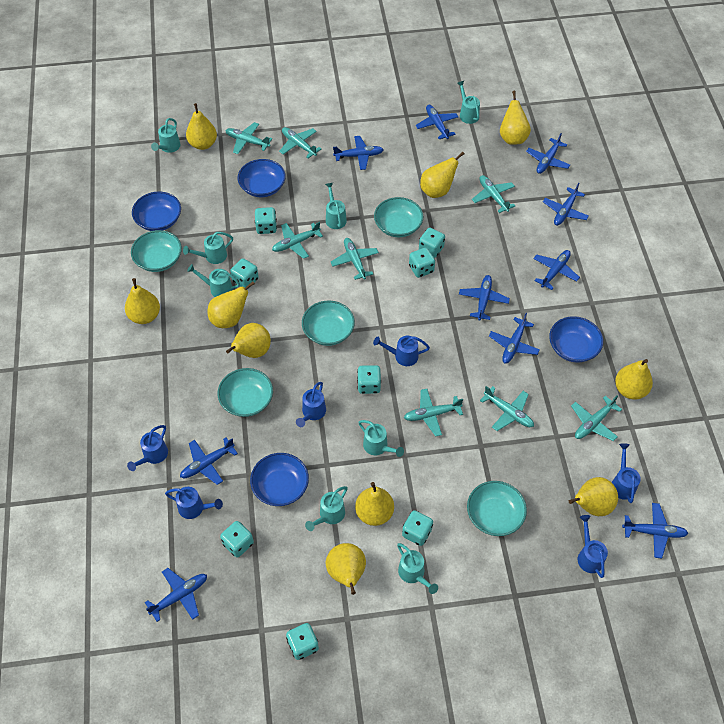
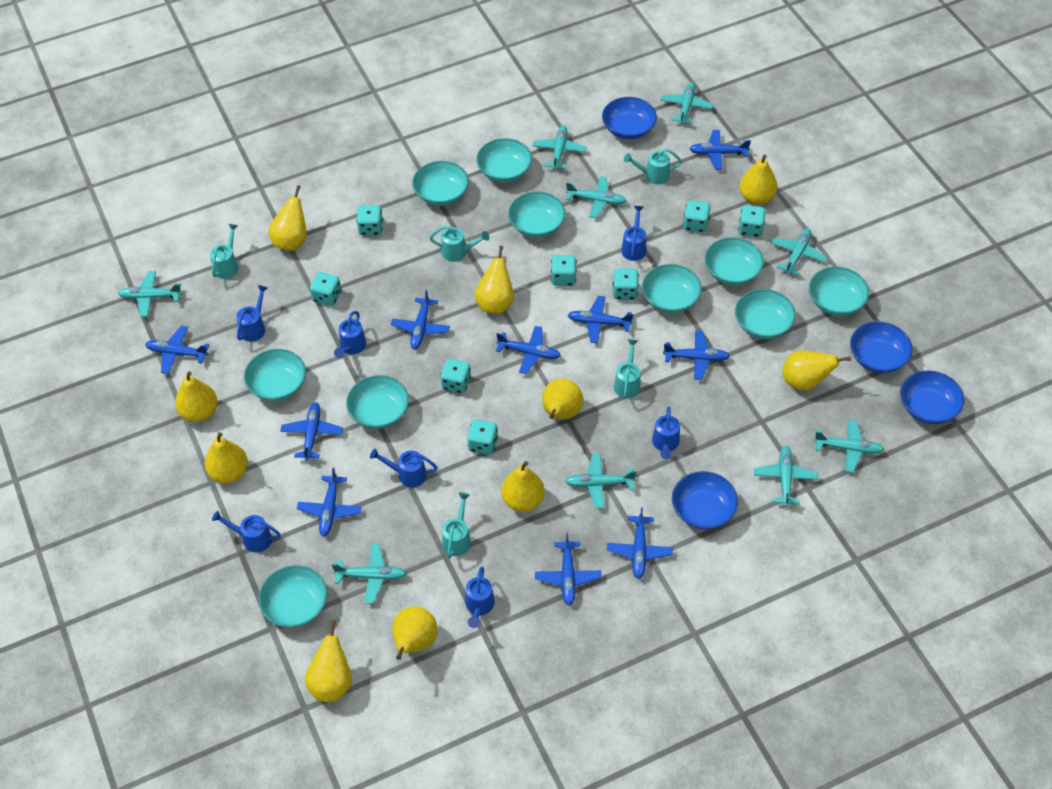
blue watering can: [127,425,168,471] [165,487,223,519] [296,382,326,427] [373,336,430,366] [578,515,608,578] [612,443,641,503] = 6 -> [212,511,280,553] [236,285,268,342] [334,311,366,358] [370,449,438,487] [465,566,495,628] [621,206,646,261] [652,406,680,459] = 7
turquoise bowl: [131,230,182,272] [218,368,273,417] [302,301,355,346] [374,197,424,237] [467,481,527,536] = 5 -> [244,349,306,401] [258,565,327,628] [346,375,409,429] [412,161,469,206] [476,138,532,182] [508,192,566,238] [642,264,702,313] [705,237,764,285] [735,289,796,339] [809,267,869,316] = 10
turquoise plane: [225,122,272,154] [272,222,323,259] [279,127,321,158] [331,238,379,280] [404,389,463,437] [472,175,515,213] [480,386,534,431] [571,395,622,441] = 8 -> [118,271,182,317] [332,544,407,604] [533,125,587,170] [565,454,636,509] [566,176,626,218] [660,82,714,124] [754,446,818,507] [770,228,827,275] [814,419,884,473] = 9
turquoise watering can: [151,118,181,153] [183,232,233,264] [187,264,240,297] [305,486,348,531] [325,183,347,229] [358,420,404,457] [397,543,438,594] [457,81,480,124] = 8 -> [210,224,238,279] [429,226,489,262] [442,492,471,559] [614,339,641,399] [624,149,682,184] = 5

